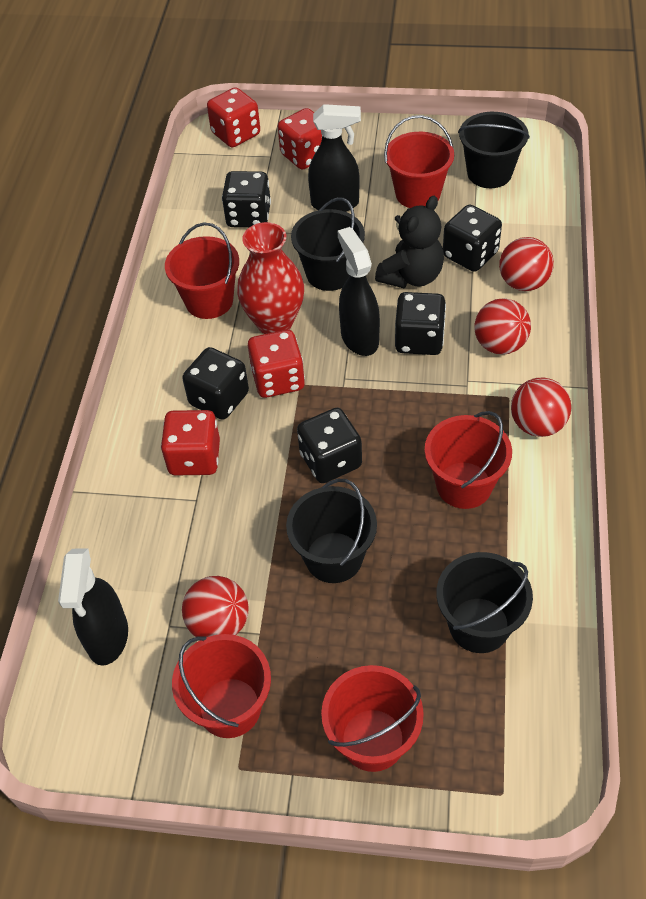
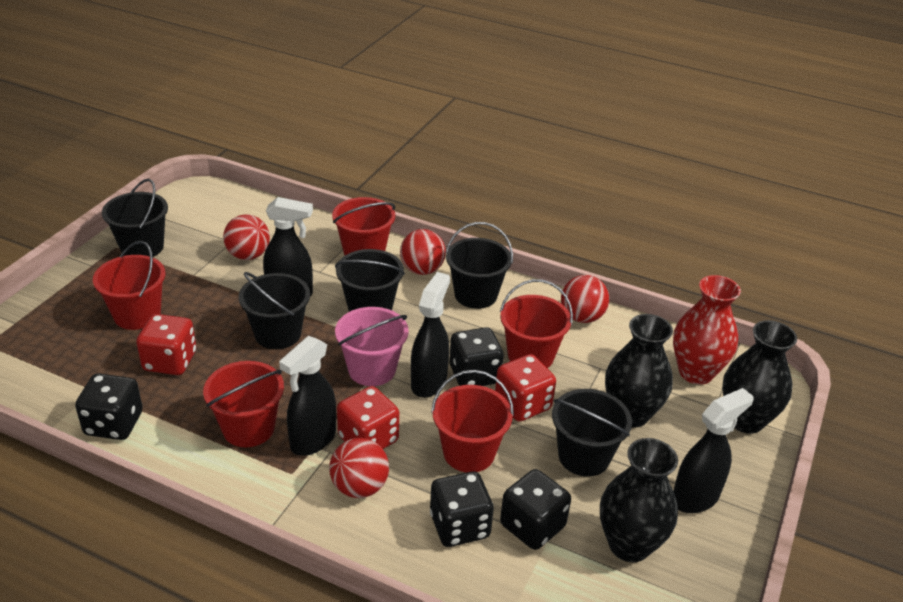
black bucket: [286,479,377,583] [291,197,365,291] [437,552,533,653] [458,112,530,188] = 4 -> [102,179,168,257] [239,272,310,349] [335,249,405,312] [446,222,513,309] [552,389,632,477] = 5
black dice: [182,347,249,420] [222,171,271,228] [297,408,362,483] [395,292,446,355] [443,205,502,272] = 5 -> [75,374,143,440] [430,471,494,547] [449,327,504,386] [500,469,571,550] = 4
black spray bottle: [58,548,128,665] [308,104,361,212] [338,227,380,356] = 3 -> [263,197,313,296] [279,336,336,456] [411,272,450,398] [674,388,754,513] = 4
black teddy bear: [375,196,444,288] = 1 -> none = 0
black vase: none = 0 -> [600,438,678,563] [605,314,673,428] [722,320,797,434] = 3
pink bucket: none = 0 -> [335,307,409,386] = 1
red dice: [161,410,220,475] [207,87,260,148] [248,330,305,398] [278,108,322,170] = 4 -> [136,314,196,375] [337,386,399,449] [495,354,556,422] = 3

